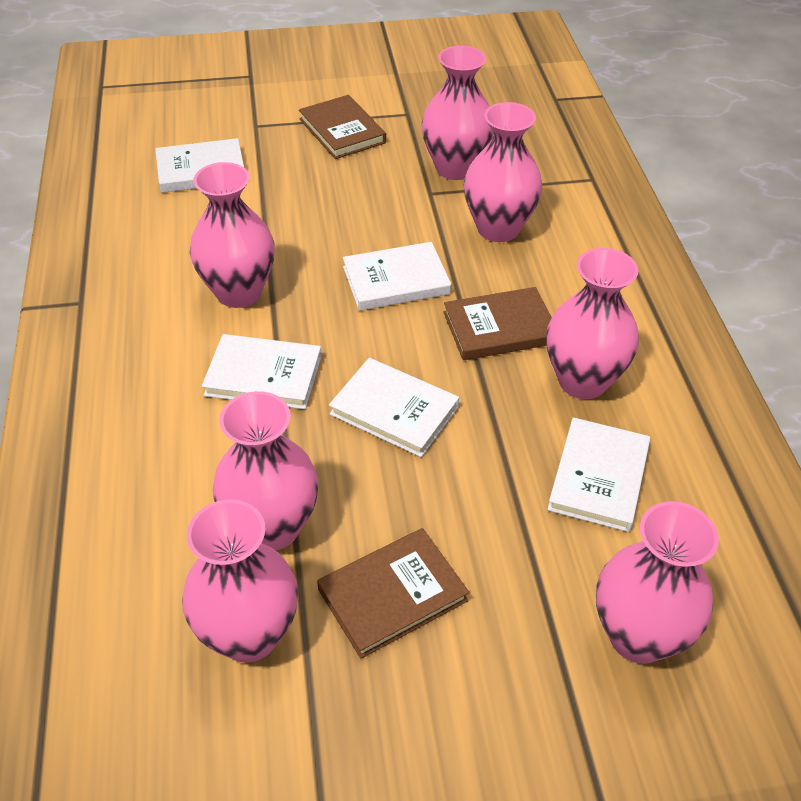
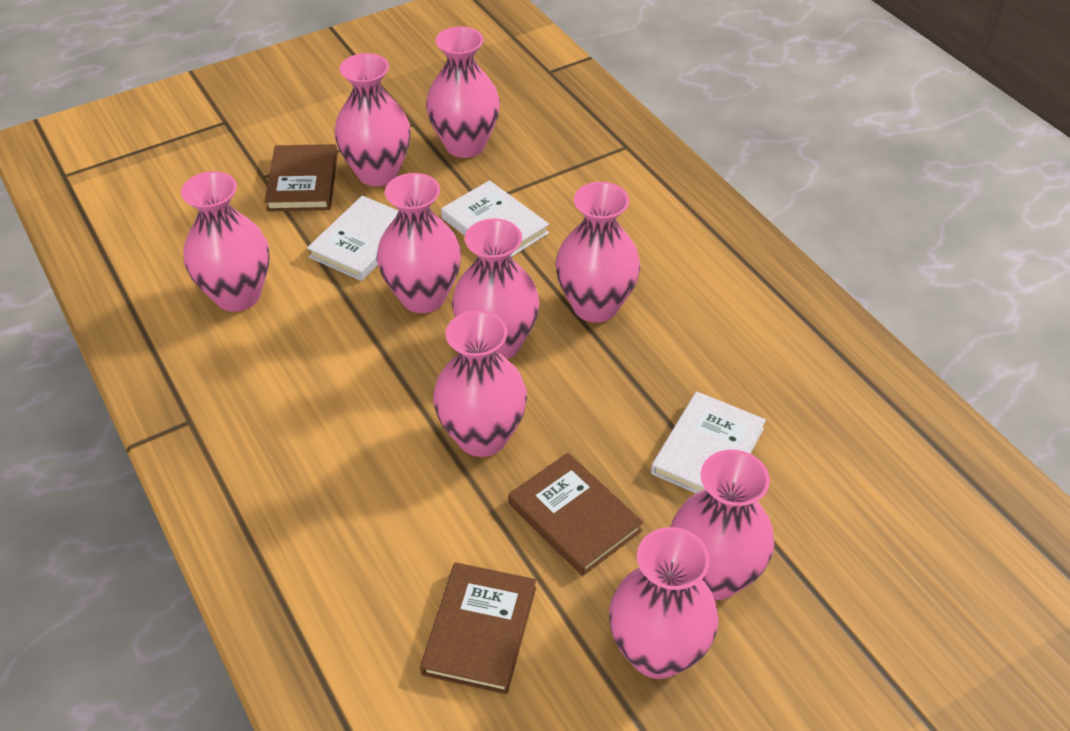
pink vase: [182,500,298,662] [190,162,275,308] [213,391,319,550] [422,46,493,180] [464,102,542,242] [546,248,639,399] [596,501,719,664] = 7 -> [181,171,270,312] [335,53,411,186] [377,173,461,313] [426,26,500,158] [433,310,527,457] [452,218,540,359] [555,182,641,323] [609,527,719,679] [671,450,774,600] = 9
white book: [155,138,244,193] [202,334,322,409] [329,358,459,457] [343,242,451,311] [547,417,650,532] = 5 -> [307,196,399,281] [441,180,549,257] [651,392,766,493] = 3

